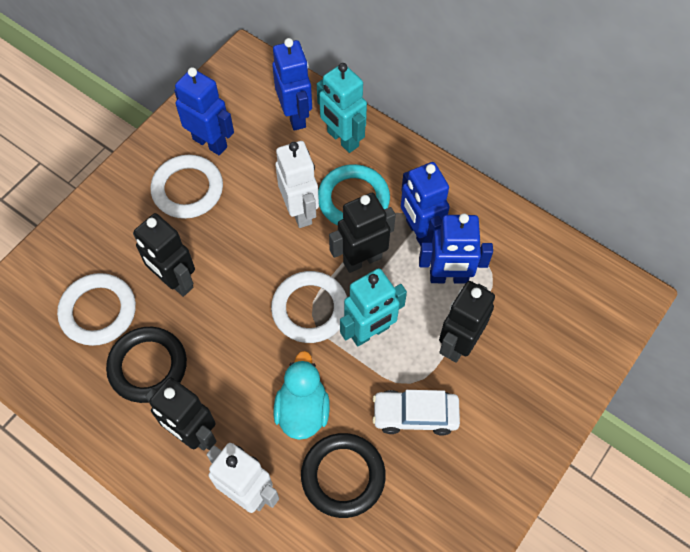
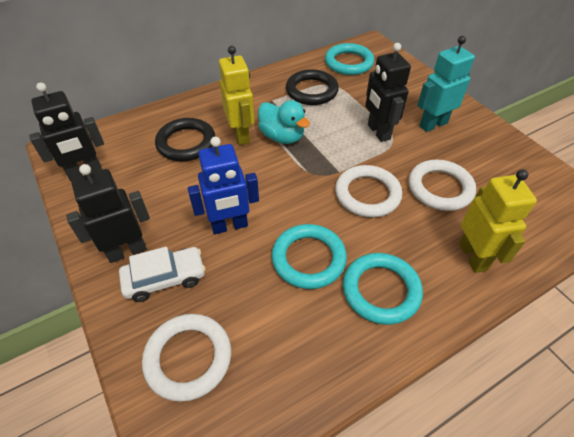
black robot: [133,213,195,297] [145,377,216,450] [329,193,396,273] [439,281,495,363] = 4 -> [29,82,104,181] [66,164,150,263] [365,43,411,142] = 3
blue robot: [174,67,234,156] [272,38,312,131] [401,162,450,246] [419,213,493,284] = 4 -> [188,137,259,234] = 1
turquoise ring: [318,164,390,226] = 1 -> [272,224,347,289] [325,43,374,75] [343,253,423,325] = 3
turquoise robot: [317,63,367,153] [340,268,407,346] = 2 -> [417,36,475,132] = 1
white robot: [207,443,279,513] [275,141,319,228] = 2 -> none = 0
yellow robot: none = 0 -> [219,46,255,145] [459,169,537,273] = 2

